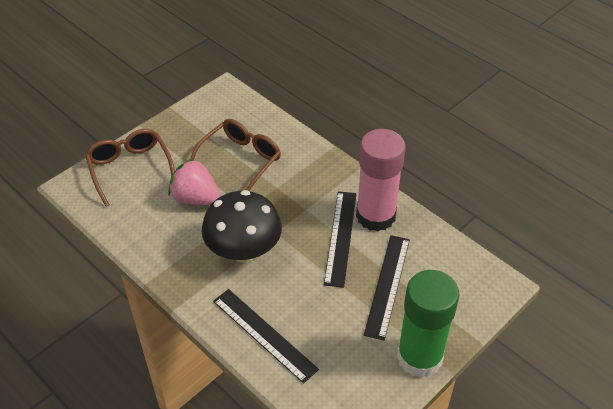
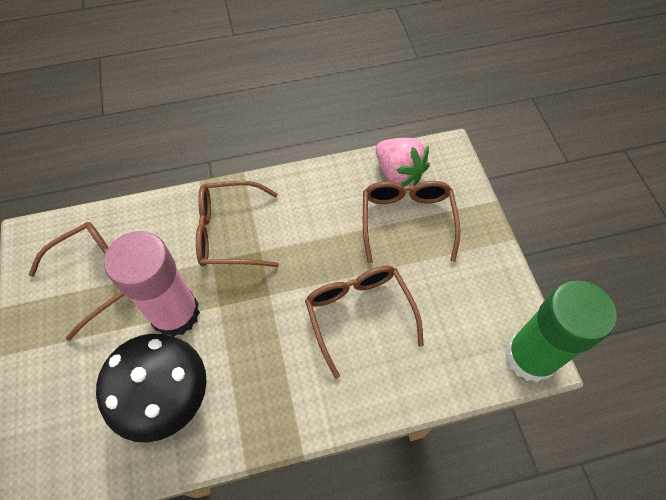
black ruler: [213,289,319,384] [324,191,357,288] [364,235,410,341] = 3 -> none = 0
brown glasses: [85,129,175,207] [191,119,281,191] = 2 -> [28,222,124,341] [196,181,279,267] [305,266,424,379] [363,181,460,263] = 4

